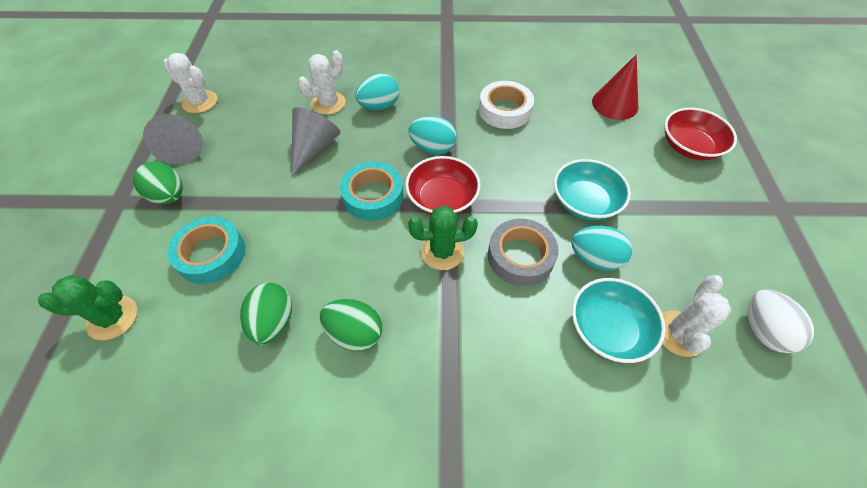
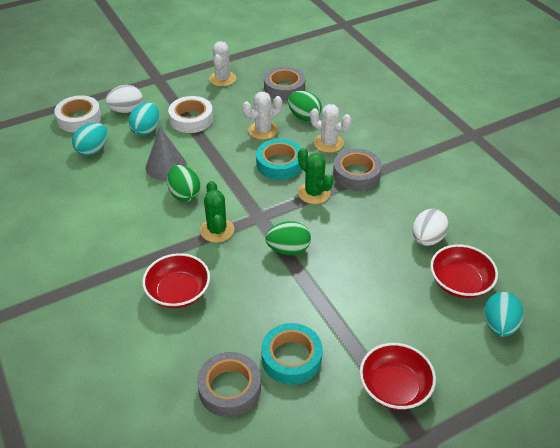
grey cone: [143,114,203,165] [291,107,340,177] = 2 -> [146,127,187,180] = 1
grey tape: [488,219,559,286] = 1 -> [197,352,261,417] [264,66,305,101] [333,149,382,191] = 3
red bowl: [405,156,481,215] [664,108,737,160] = 2 -> [142,253,210,308] [360,343,436,410] [430,244,498,298] = 3
red cone: [592,54,638,120] = 1 -> none = 0
turquoise bowl: [554,159,631,220] [572,278,666,363] = 2 -> none = 0
white egg: [748,289,814,353] = 1 -> [105,85,143,113] [413,209,449,246] = 2
white tape: [479,81,534,129] = 1 -> [54,95,102,132] [168,96,213,133] = 2

